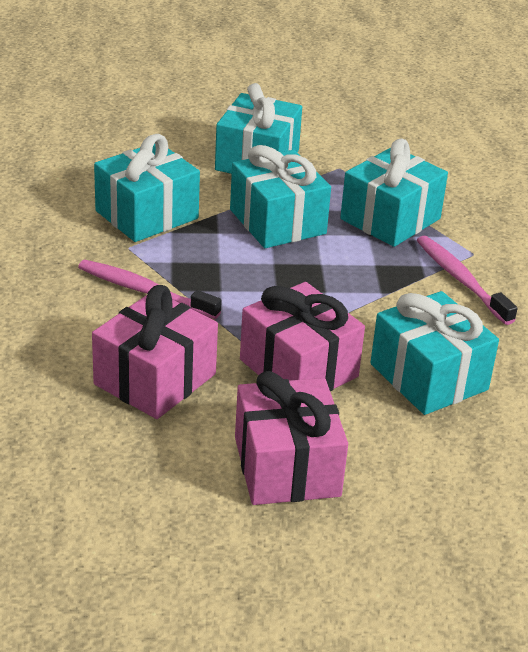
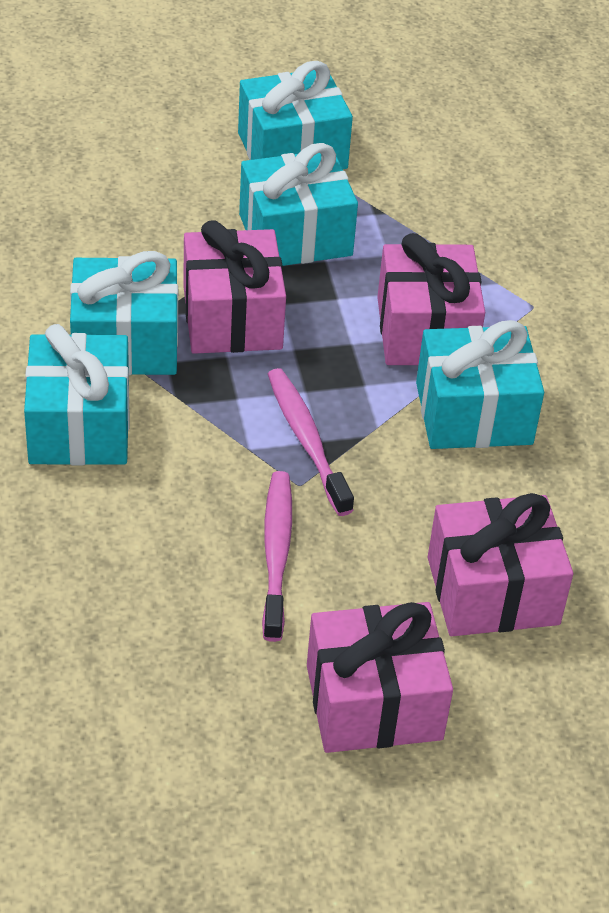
pink gift: [92,285,218,419] [235,371,348,505] [240,282,365,391] = 3 -> [183,220,286,354] [307,602,453,753] [377,233,485,365] [428,493,573,636] = 4

